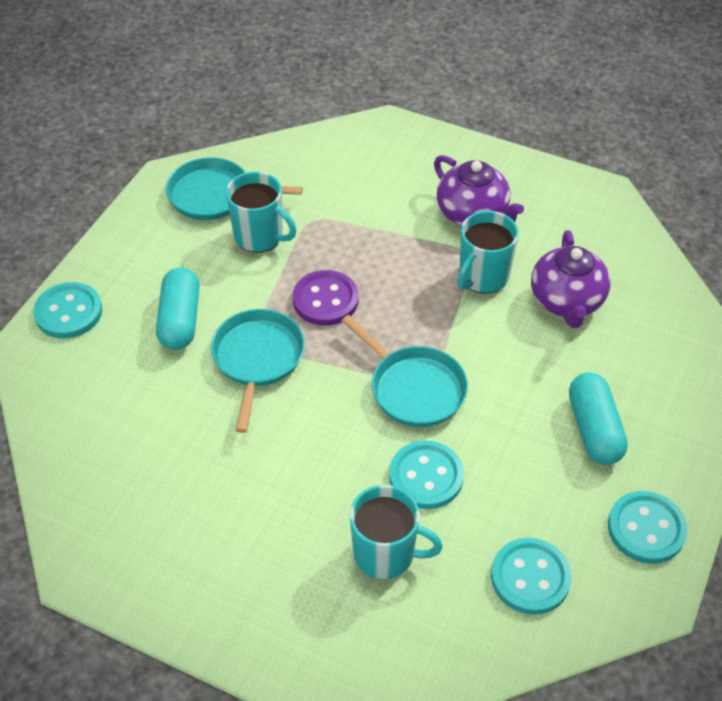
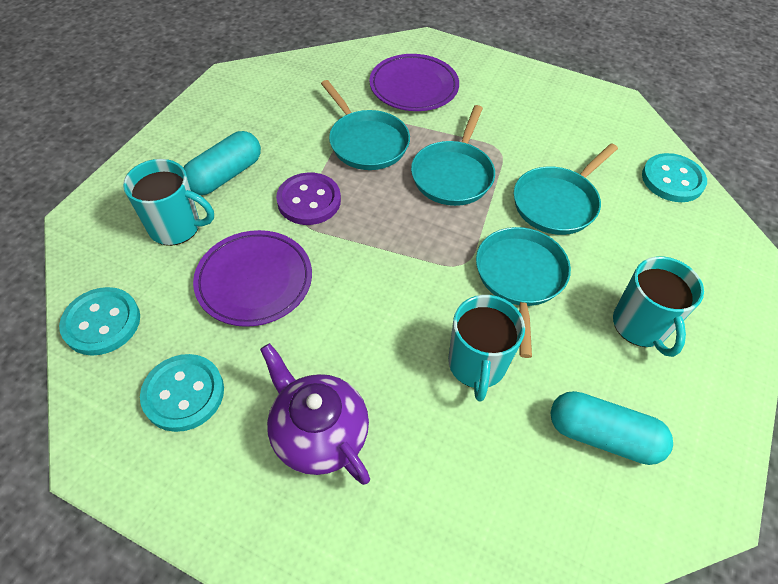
purple plate: none = 0 -> [193,230,312,327] [369,54,459,111] = 2
purple teapot: [434,155,524,226] [531,230,610,328] = 2 -> [260,343,370,485] = 1
turquoise button: [33,282,102,338] [389,441,464,509] [491,538,572,615] [608,491,687,564] = 4 -> [59,287,140,356] [140,354,224,432] [642,153,707,202] = 3
turquoise pan: [166,157,303,220] [211,309,305,433] [342,315,468,427] = 3 -> [321,80,410,170] [411,105,495,206] [476,227,571,358] [514,143,618,235] = 4

